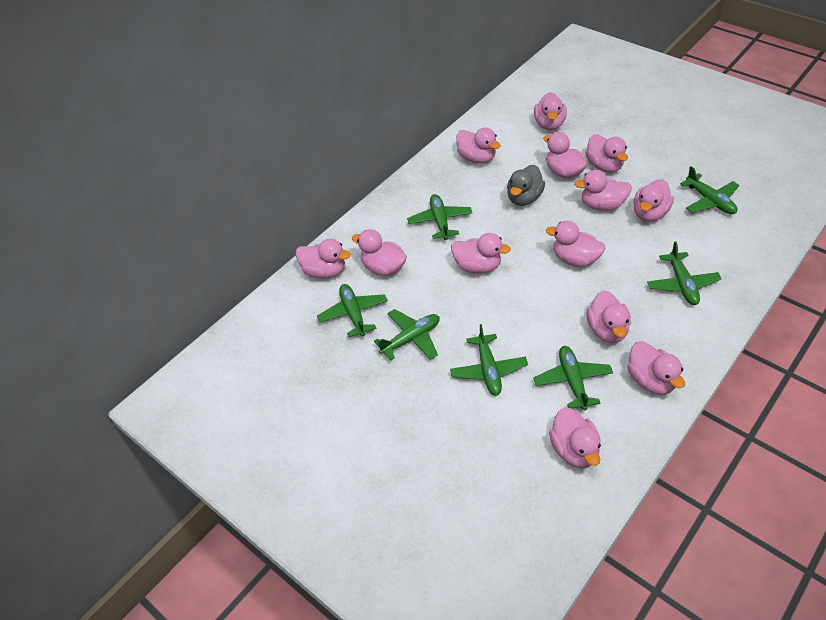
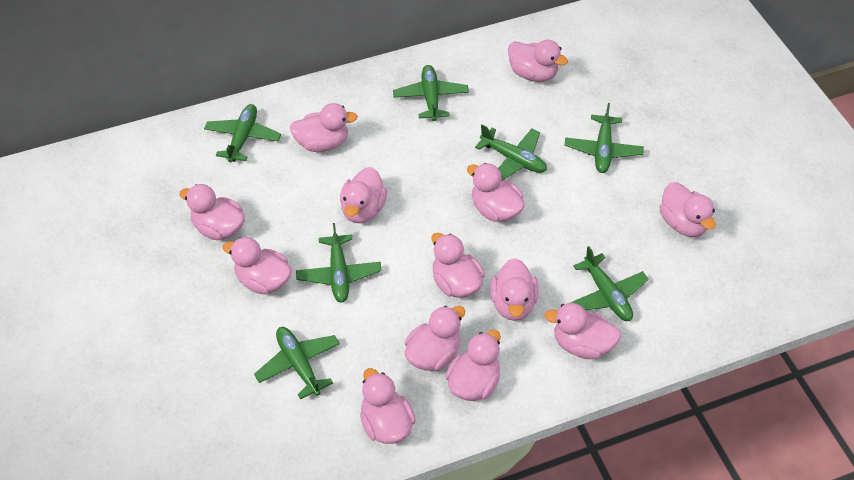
grey duck: [507,165,545,206] = 1 -> none = 0

